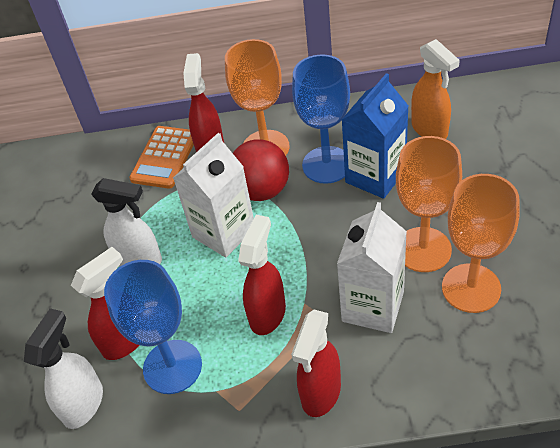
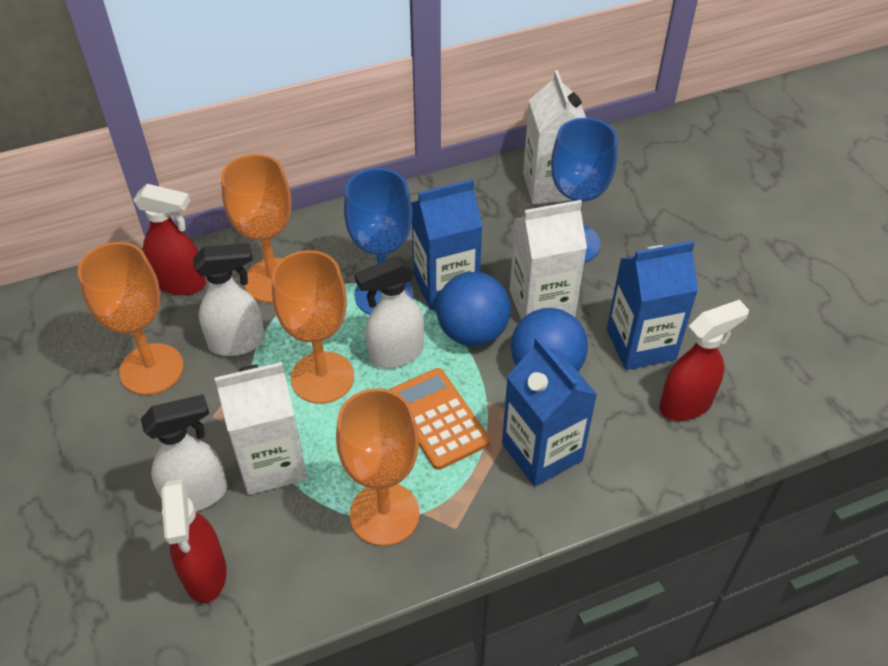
blue ball: none = 0 -> [436,272,511,346] [511,308,588,371] = 2
blue carton: [342,73,409,199] = 1 -> [411,179,483,310] [502,337,597,486] [607,241,698,370] = 3
orange goblet: [225,39,289,156] [396,136,462,272] [442,174,520,313] = 3 -> [78,242,184,395] [221,154,291,303] [272,250,354,404] [336,388,420,546] = 4
orange spray bottle: [411,39,460,139] = 1 -> none = 0
red ball: [233,139,289,201] = 1 -> none = 0
red spray bottle: [71,247,139,360] [183,53,224,152] [238,215,286,335] [291,310,341,417] = 4 -> [133,184,206,295] [161,478,227,603] [659,300,749,421] = 3
white carton: [173,133,254,258] [337,202,407,333] = 2 -> [215,362,307,495] [509,200,587,320] [523,70,586,204] = 3
white spray bottle: [24,308,103,429] [91,178,162,266] = 2 -> [141,394,227,511] [193,243,265,356] [355,256,424,368] = 3

